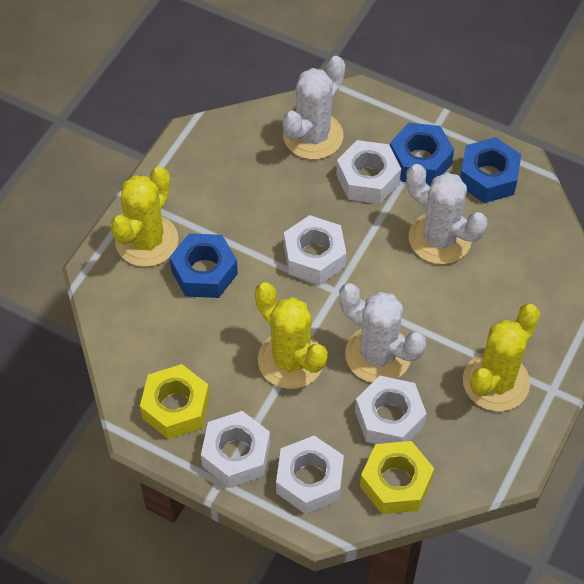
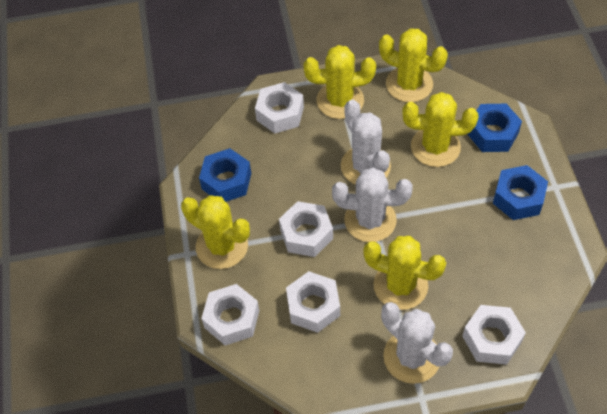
yellow cactus: [110,167,179,267] [255,282,328,389] [463,304,540,411] = 3 -> [181,195,250,269] [303,45,376,119] [363,236,446,310] [379,28,448,102] [402,92,479,167] = 5
yellow nut: [140,364,210,439] [360,441,434,514] = 2 -> none = 0

